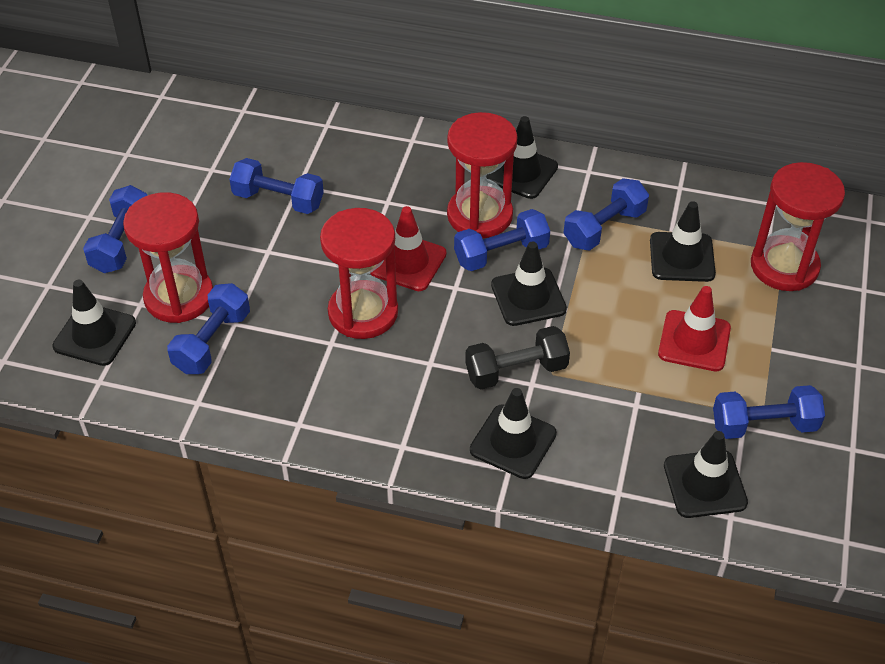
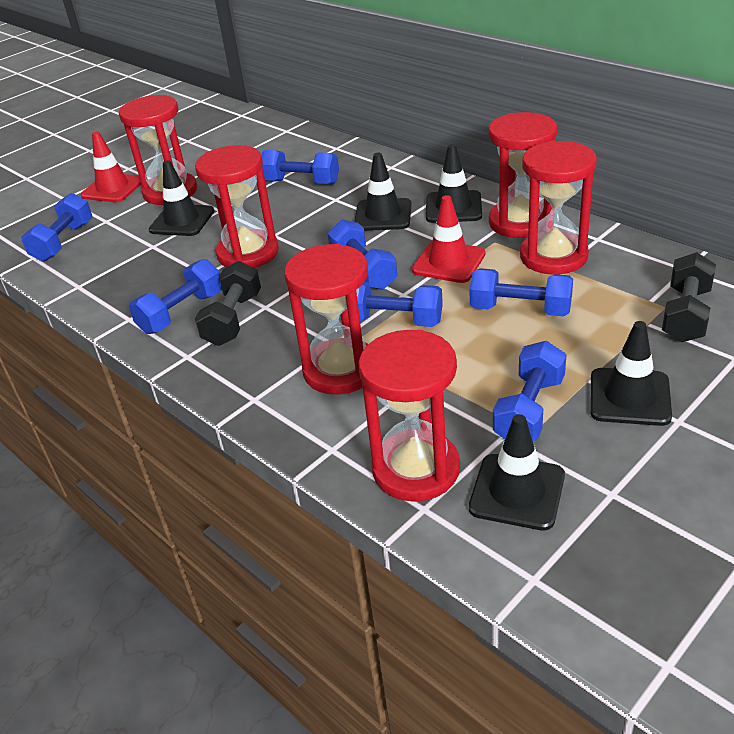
black dumbbell: [465,326,570,390] = 1 -> [195,261,261,346] [662,252,716,342] = 2
black traffic cone: [52,280,136,366] [470,388,557,479] [486,116,558,199] [491,241,567,326] [650,201,716,282] [664,431,748,518] = 6 -> [149,161,214,236] [354,153,412,231] [426,144,482,223] [469,414,565,531] [590,321,672,426] = 5
blue dumbbell: [83,185,148,273] [167,283,250,374] [229,158,324,214] [454,209,550,271] [564,178,649,251] [713,385,825,439] = 6 -> [21,193,92,262] [129,259,222,334] [261,150,339,185] [327,220,397,290] [357,282,443,327] [469,268,573,316] [493,341,566,441] = 7
red hourglass: [123,192,213,323] [320,208,398,339] [447,112,518,238] [751,162,845,291] = 4 -> [119,95,197,205] [195,145,279,268] [284,244,368,395] [359,330,460,502] [489,112,557,238] [520,141,597,275] = 6

